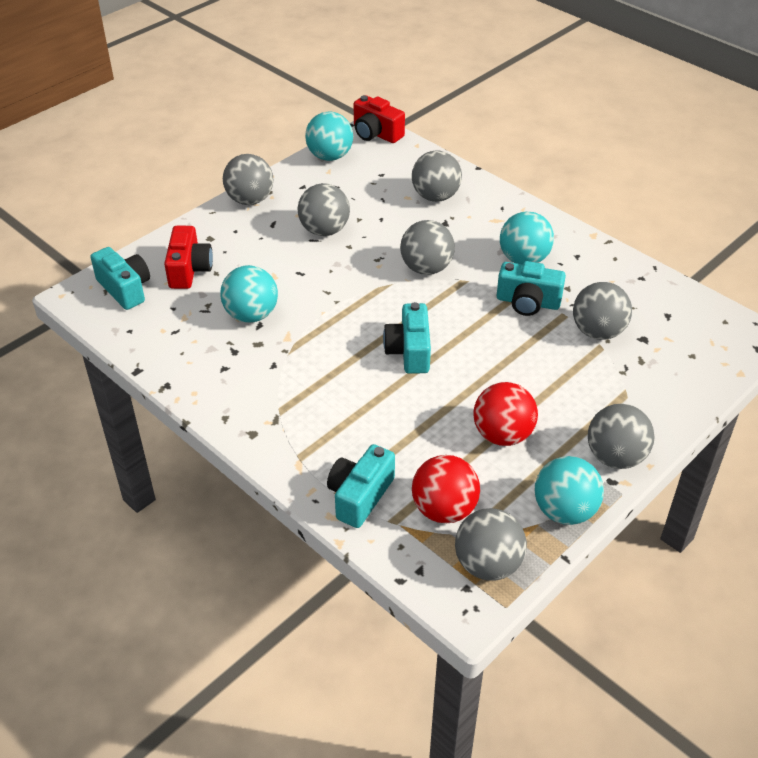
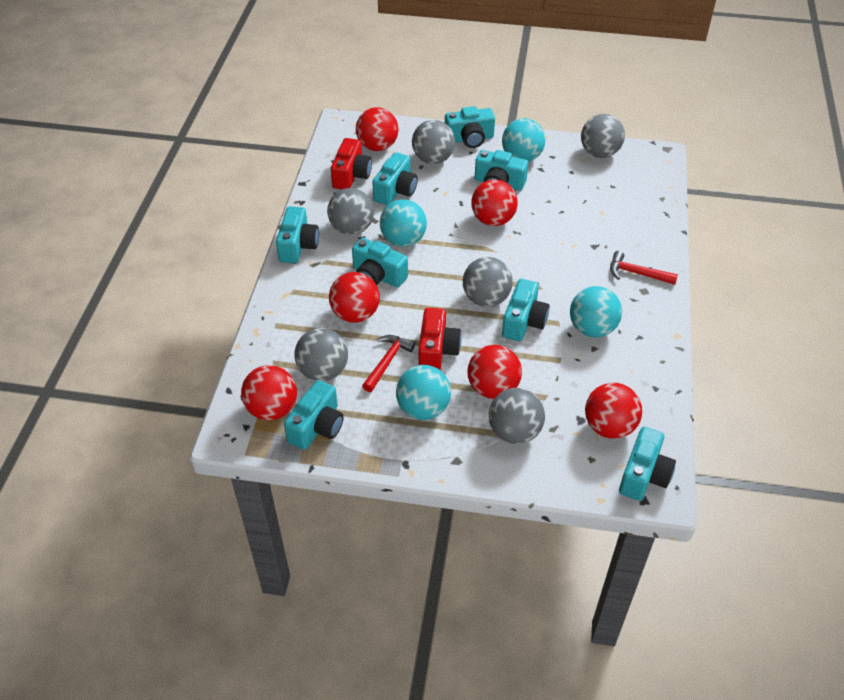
grey ball: [223,154,274,205] [298,183,350,236] [400,220,455,275] [412,150,462,202] [455,508,527,580] [573,282,632,340] [588,404,655,469] = 7 -> [295,328,348,381] [327,188,374,235] [412,120,455,164] [463,257,513,307] [489,388,545,444] [581,114,625,158] = 6
red ball: [412,455,480,523] [473,382,538,446] = 2 -> [241,365,297,420] [329,272,380,323] [356,107,398,151] [467,345,522,399] [471,179,518,226] [585,383,642,439] = 6
red hammer: none = 0 -> [362,335,415,392] [610,251,678,285] = 2
turquoise camera: [90,247,150,310] [327,444,395,528] [383,302,431,374] [497,261,566,316] = 4 -> [276,206,319,263] [284,380,344,450] [352,238,408,288] [372,152,418,205] [445,106,495,148] [475,150,528,191] [502,279,550,341] [619,427,676,501] = 8

